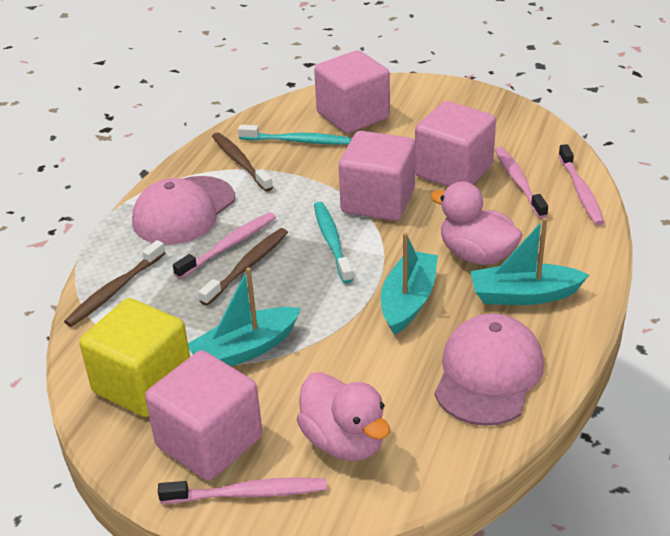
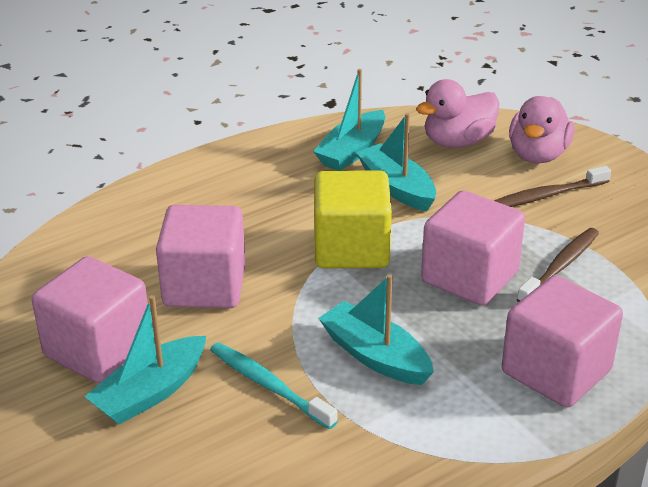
brown toothbrush: [64,240,165,327] [198,228,288,306] [212,132,273,192] = 3 -> [494,166,611,207] [517,228,599,302] = 2
pink cap: [132,176,235,245] [435,313,544,426] = 2 -> none = 0
pink toothbrush: [158,477,327,504] [173,212,276,279] [495,147,548,218] [558,144,605,225] = 4 -> none = 0
turquoise boat: [188,268,301,366] [381,232,438,335] [470,218,589,305] = 3 -> [84,295,206,425] [313,69,385,171] [318,274,434,385] [356,113,436,211] = 4
turquoise toothbrush: [238,125,351,145] [314,202,353,283] = 2 -> [210,342,338,429] = 1

